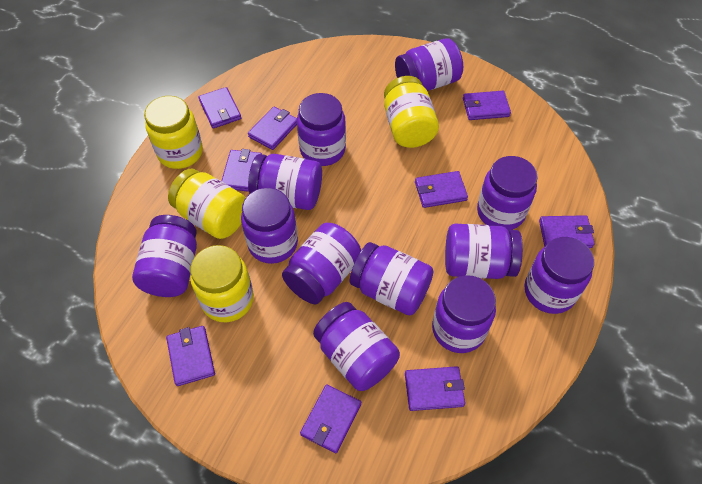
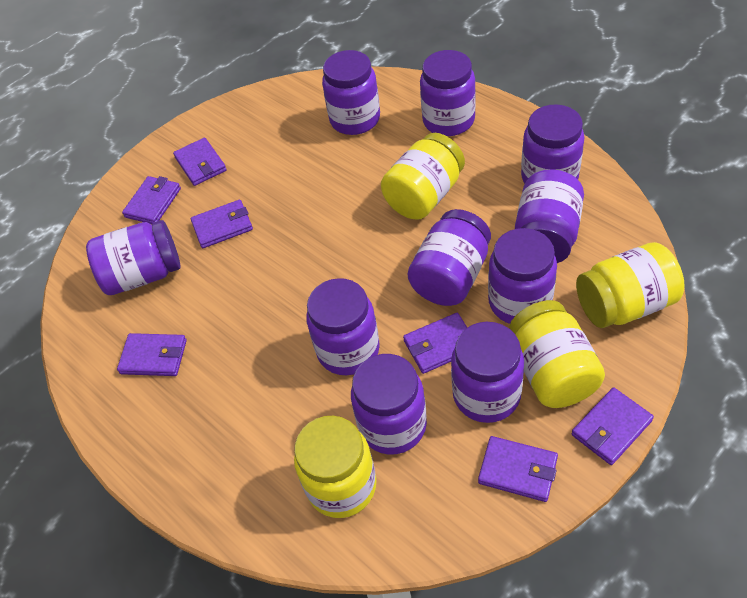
purple jar: [132,215,197,297] [241,188,298,264] [248,154,322,210] [282,223,361,304] [297,93,346,166] [313,302,400,391] [350,242,434,315] [395,39,463,91] [432,275,496,353] [445,224,523,279] [477,156,538,230] [524,237,594,314] = 12 -> [86,220,181,295] [306,278,380,375] [322,50,380,135] [351,354,427,455] [408,209,491,306] [420,50,476,136] [451,322,524,423] [488,228,557,324] [515,169,584,263] [521,104,584,184] = 10
purple wallet: [166,326,215,386] [198,87,241,129] [221,149,262,192] [248,107,297,150] [300,384,361,453] [405,366,465,411] [415,171,468,208] [463,91,511,120] [539,215,595,248] = 9 -> [117,333,187,376] [122,176,181,224] [173,138,227,186] [191,200,253,248] [403,313,467,374] [478,436,558,502] [571,387,654,465] = 7

